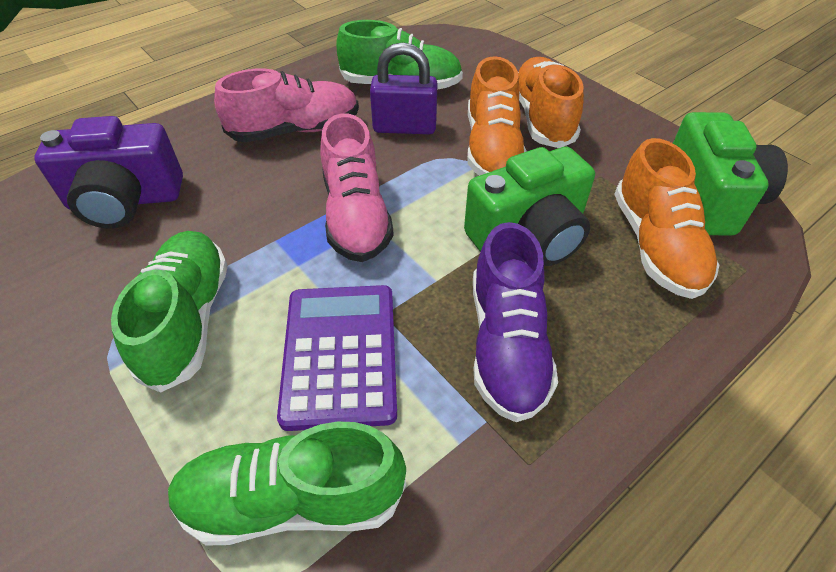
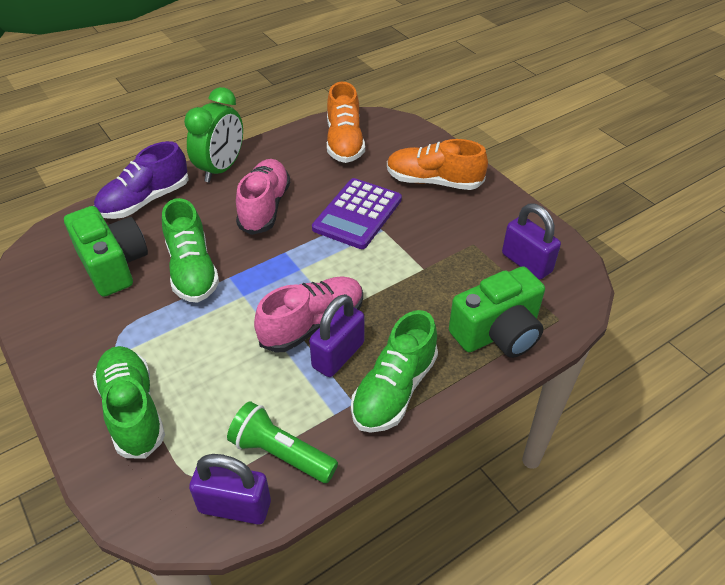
green clock: none = 0 -> [184,87,243,183] = 1
green flashlight: none = 0 -> [227,401,338,483] = 1
orange shoe: [467,56,527,176] [518,57,584,148] [615,138,719,299] = 3 -> [327,82,365,163] [387,139,488,190] = 2
purple camera: [34,116,183,228] = 1 -> none = 0
purple padlock: [370,42,438,134] = 1 -> [189,454,271,525] [309,294,364,377] [502,204,561,280] = 3

